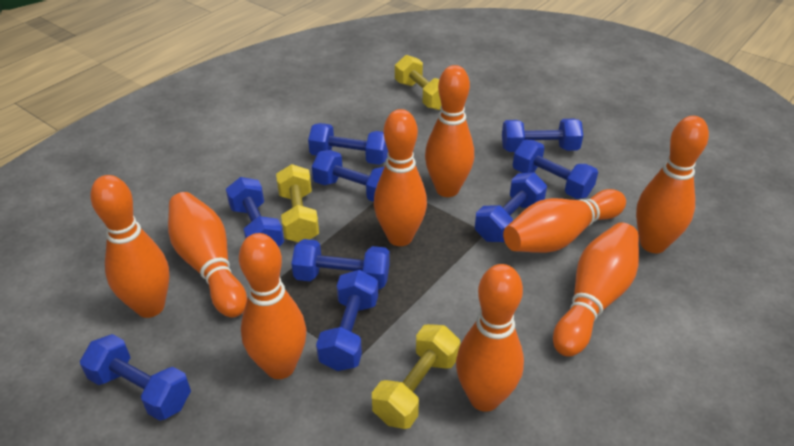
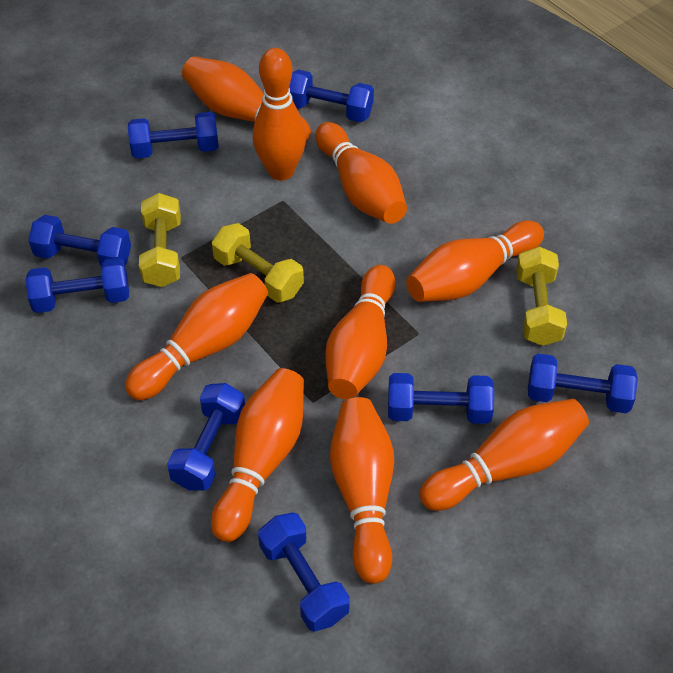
blue dumbbell: [80,334,191,421] [226,177,284,247] [291,239,390,289] [308,123,388,165] [312,150,384,202] [316,270,378,371] [475,172,547,242] [502,119,583,152] [513,140,598,199] = 9 -> [26,258,129,313] [28,215,131,266] [128,112,219,159] [167,383,245,490] [258,513,350,632] [289,70,374,122] [388,373,494,424] [528,354,638,413] = 8

